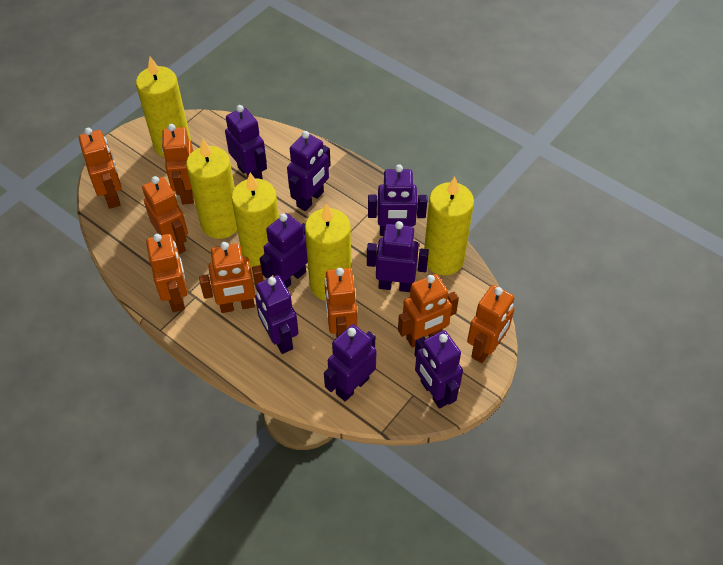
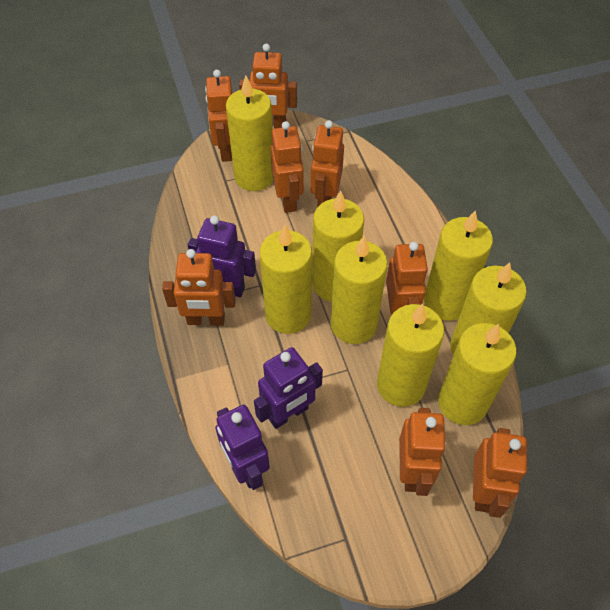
purple robot: [225,105,267,179] [255,275,299,354] [259,213,308,288] [287,131,331,211] [324,324,376,401] [367,221,429,292] [368,165,427,236] [415,330,463,408] = 8 -> [188,215,256,297] [215,405,270,490] [254,347,323,429] = 3
yellow candle: [136,56,191,157] [186,139,237,239] [231,173,279,269] [305,203,351,300] [424,177,474,275] = 5 -> [226,75,274,191] [259,225,312,334] [312,190,364,302] [331,236,388,344] [377,304,444,407] [424,210,493,321] [438,323,517,425] [450,262,527,355] = 8

